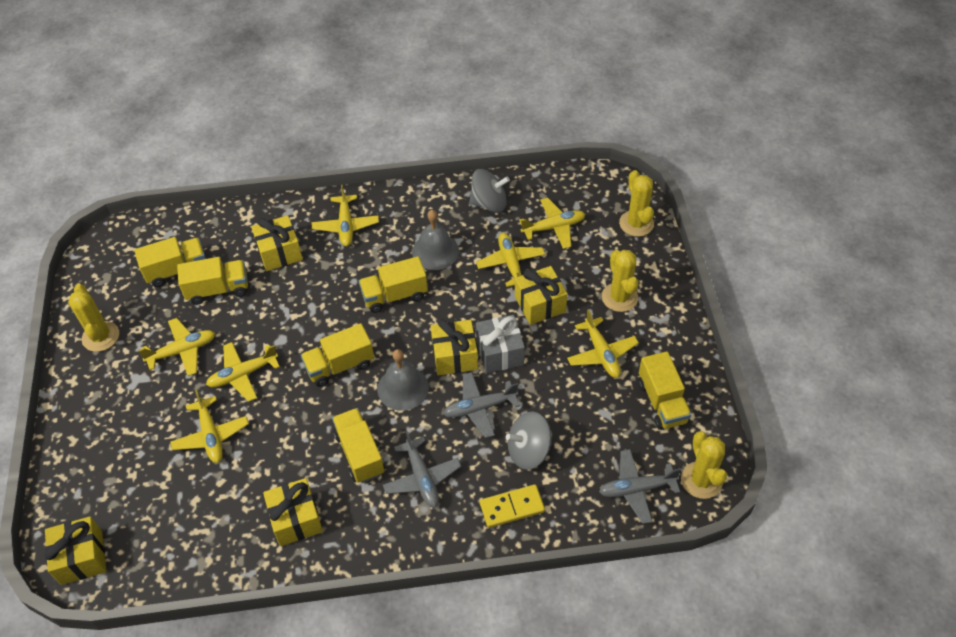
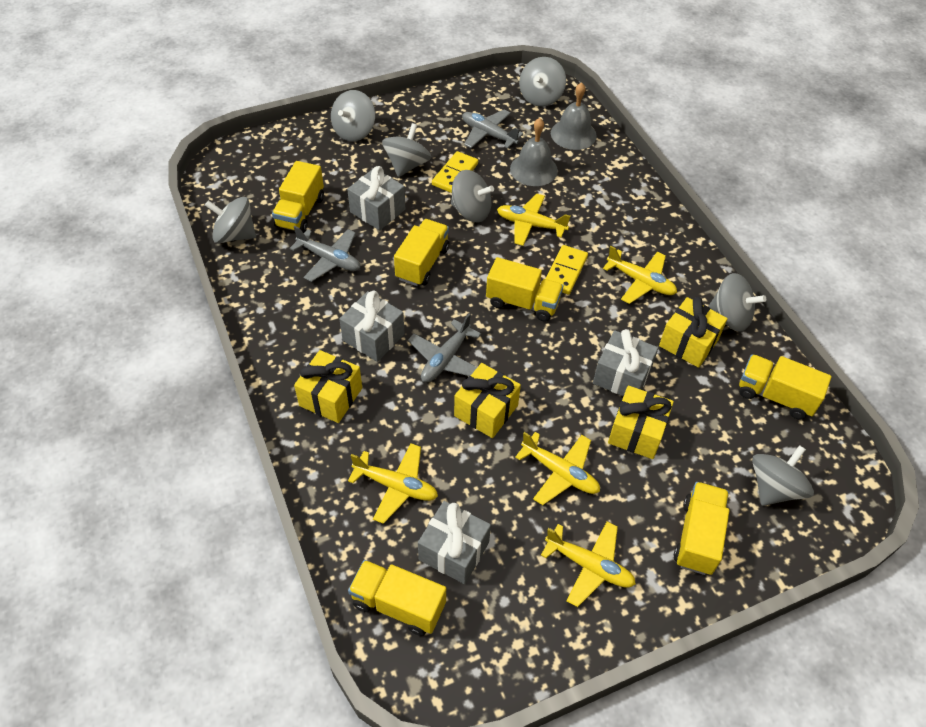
grey gift: [476,315,525,373] = 1 -> [339,291,405,362] [347,166,405,230] [418,501,491,584] [593,329,658,396] = 4
grey spinning top: [469,169,510,213] [506,412,552,470] = 2 -> [205,197,256,243] [331,90,375,141] [382,123,431,177] [451,170,494,222] [519,57,566,107] [709,273,766,332] [752,445,814,506] = 7
yellow cactus: [68,284,119,352] [602,250,639,312] [619,170,654,237] [681,431,727,499] = 4 -> none = 0
yellow domino: [480,484,545,528] = 1 -> [432,151,478,193] [545,245,588,295] = 2
yellow gift: [44,516,106,585] [251,215,303,271] [263,478,323,546] [431,319,478,376] [515,266,567,325] = 5 -> [294,350,362,423] [454,363,521,438] [608,386,674,459] [659,297,728,368] = 4
yellow plane: [138,318,215,376] [170,390,249,463] [206,342,280,402] [312,185,379,246] [476,233,545,287] [519,198,586,249] [567,310,639,378] = 7 -> [348,443,438,524] [497,194,570,246] [515,432,600,505] [541,521,636,607] [603,246,677,304] = 5

